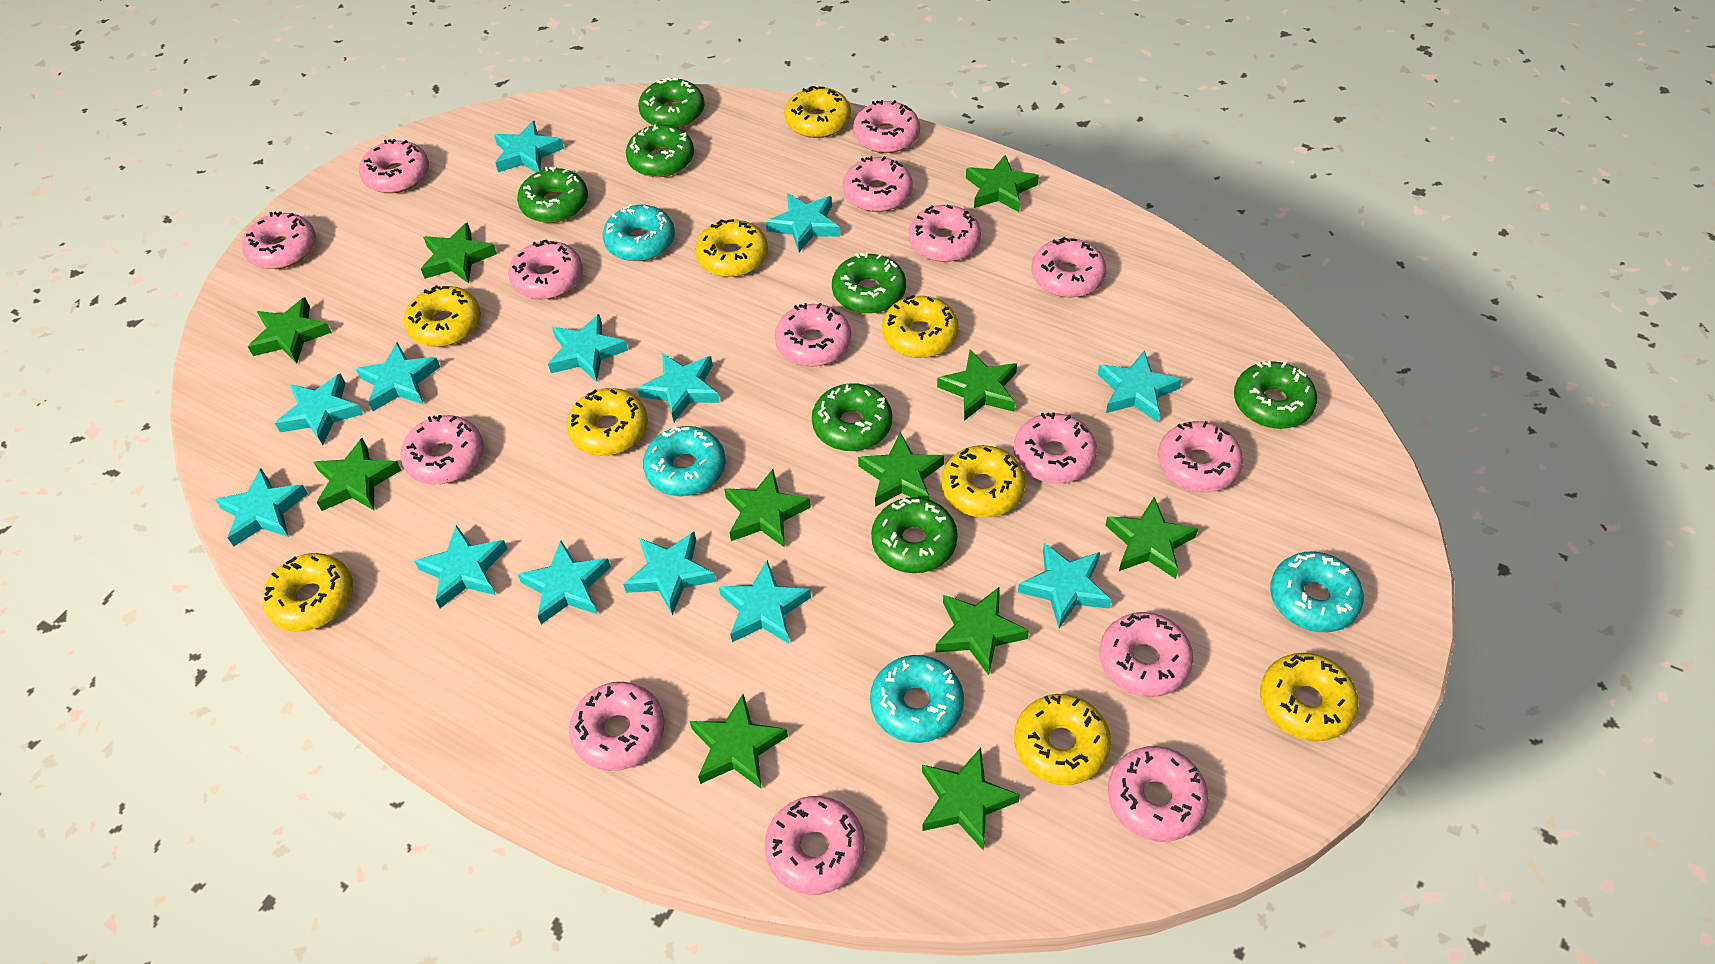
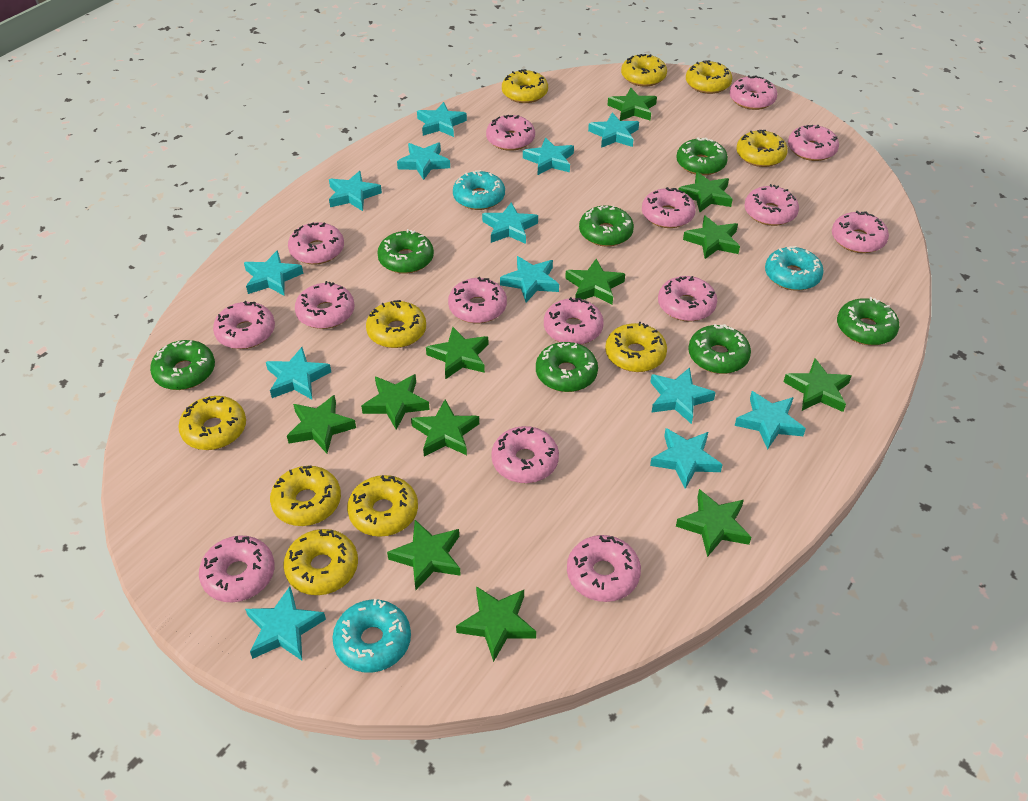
green star: [248,297,332,363] [313,438,401,511] [421,222,497,283] [690,694,788,788] [724,469,811,548] [858,432,944,507] [922,748,1020,851] [935,586,1029,675] [937,350,1017,421] [966,155,1039,212] [1105,497,1198,579] = 11 -> [287,395,356,453] [361,374,430,430] [387,520,461,590] [411,400,479,457] [426,327,488,379] [456,586,536,662] [565,259,625,305] [608,88,657,121] [676,489,751,557] [678,172,733,212] [683,215,740,259] [784,358,851,412] = 12
turquoise donut: [603,205,675,261] [643,426,726,496] [870,655,964,743] [1270,551,1364,632] = 4 -> [332,599,411,673] [453,170,505,210] [765,246,824,291] = 3
yellow donut: [262,553,353,632] [404,285,481,347] [567,388,648,456] [695,219,768,277] [784,86,851,138] [882,295,959,358] [941,445,1026,518] [1014,694,1111,785] [1260,653,1359,741] = 9 -> [178,396,246,450] [270,466,341,526] [284,529,358,595] [347,475,418,537] [366,300,426,348] [502,69,548,103] [605,322,667,372] [621,54,667,86] [686,60,732,94] [736,130,788,167] = 10

